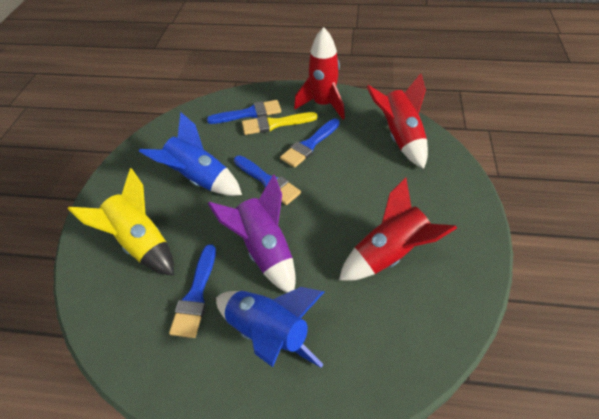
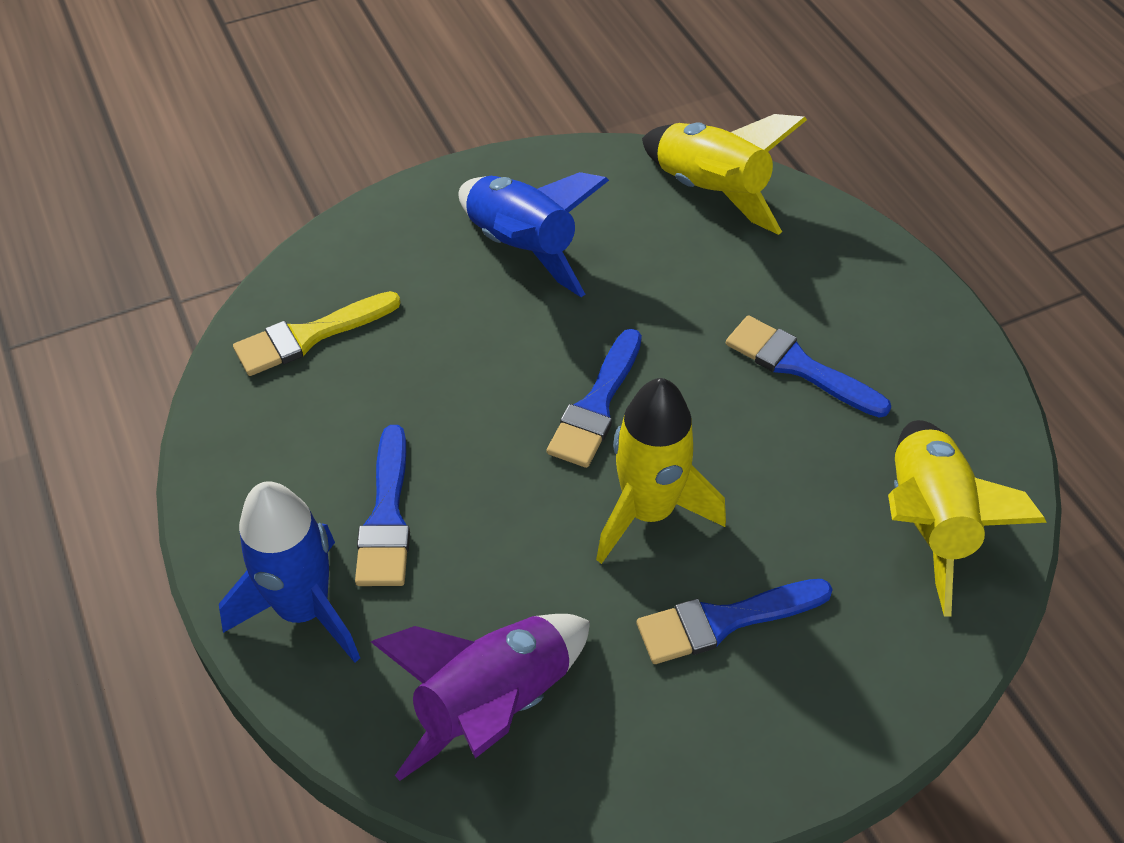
red rocket: [294,27,345,119] [339,177,457,281] [366,73,428,169] = 3 -> none = 0
yellow rocket: [68,168,174,276] = 1 -> [596,378,726,564] [642,114,807,235] [888,420,1047,617] = 3

